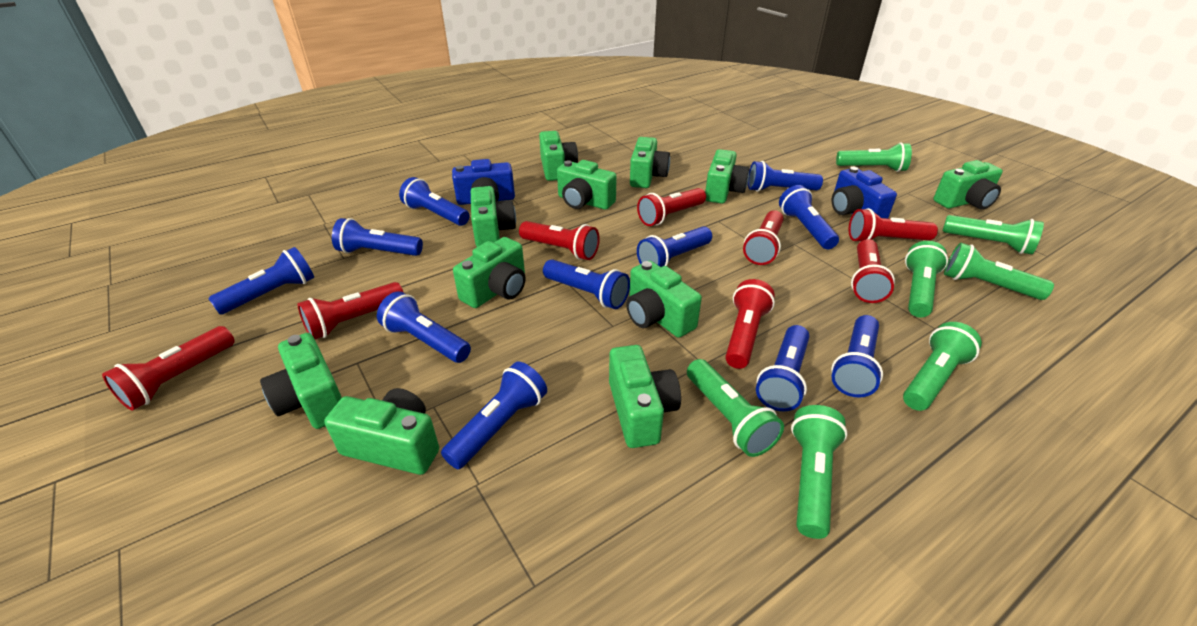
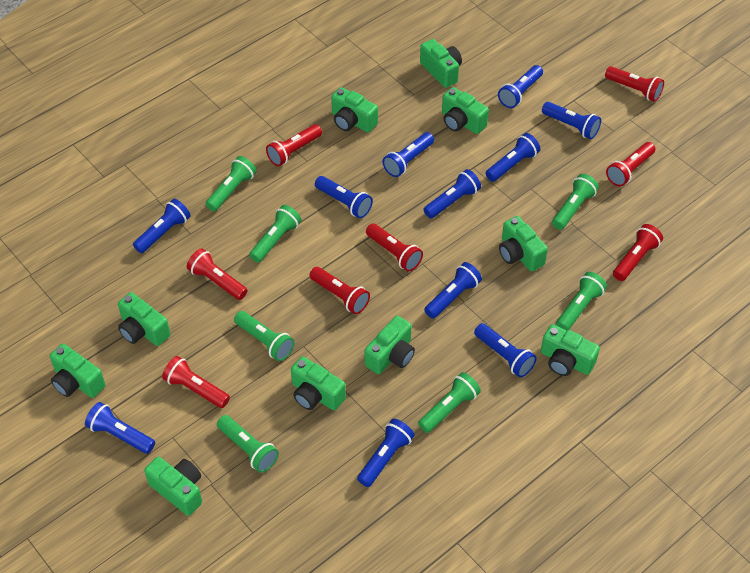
blue camera: [452,159,515,205] [832,167,897,218] = 2 -> none = 0
green camera: [260,333,342,429] [324,388,439,475] [453,237,525,308] [471,186,516,247] [539,131,578,181] [557,160,617,210] [609,345,681,448] [626,261,702,338] [630,137,670,188] [705,149,749,204] [933,160,1003,210] = 11 -> [50,344,106,398] [118,292,170,346] [144,457,202,516] [291,356,346,410] [331,87,378,132] [364,316,415,374] [420,39,462,88] [442,87,489,134] [499,216,548,272] [541,324,600,376] = 10

